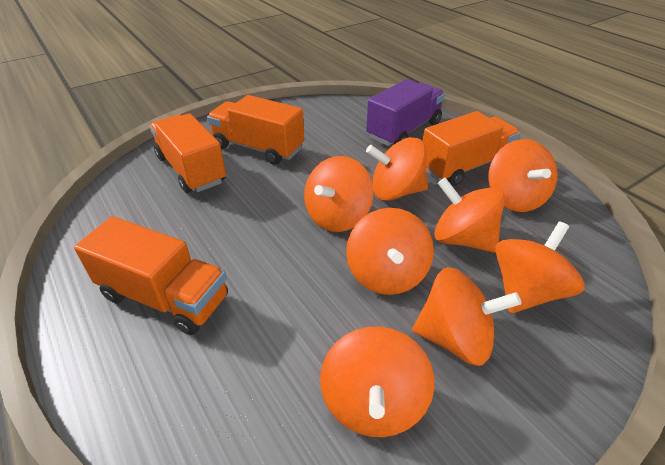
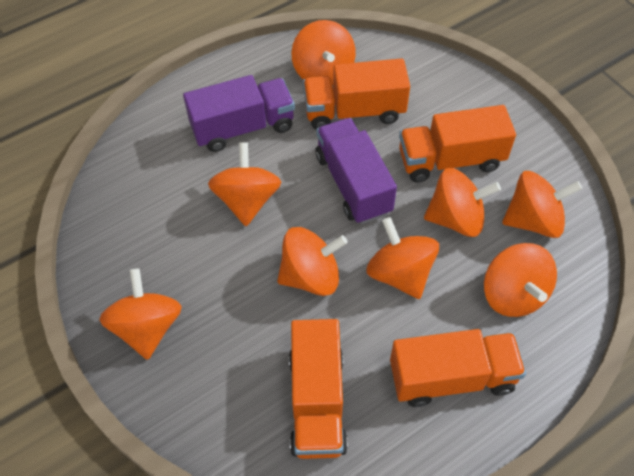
purple truck: [366,79,445,146] = 1 -> [183,75,295,152] [315,118,397,224] = 2

